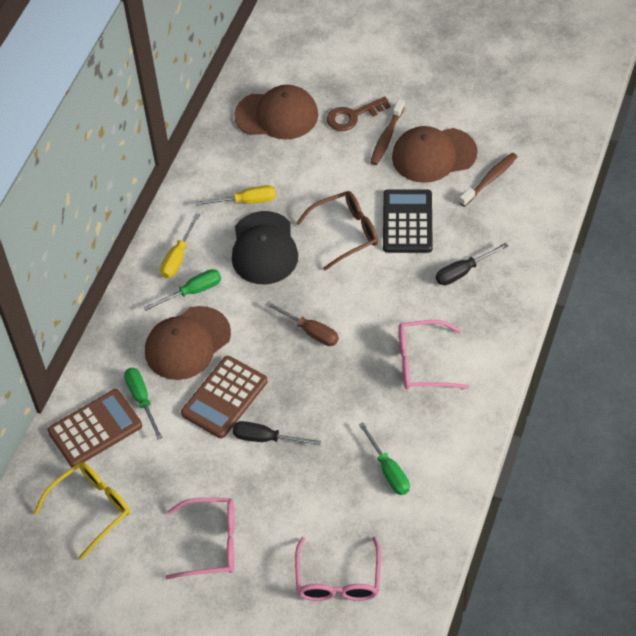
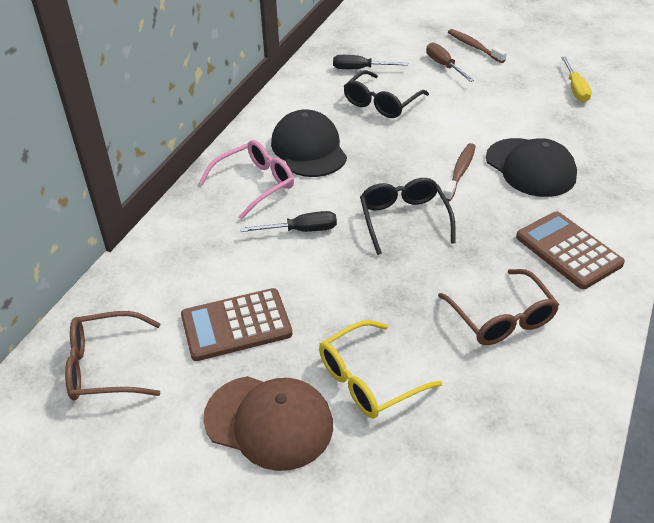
black calculator: [383,189,433,253] = 1 -> none = 0
black cap: [232,211,298,284] = 1 -> [271,109,347,177] [486,138,577,197] = 2
black glasses: none = 0 -> [344,70,429,118] [360,178,456,255] = 2
brown cap: [145,306,231,380] [234,85,318,139] [392,126,478,183] = 3 -> [203,376,333,471] = 1
brown glasses: [296,191,378,271] = 1 -> [65,311,160,401] [438,269,559,345] = 2
brown key: [327,96,391,131] = 1 -> none = 0
green screwdriver: [124,368,163,439] [144,269,221,311] [358,422,410,495] = 3 -> none = 0
pink glasses: [165,498,235,579] [295,537,381,601] [399,320,469,389] = 3 -> [199,140,294,220] = 1
yellow screwdriver: [160,213,200,278] [196,185,276,206] = 2 -> [561,57,592,102] = 1

